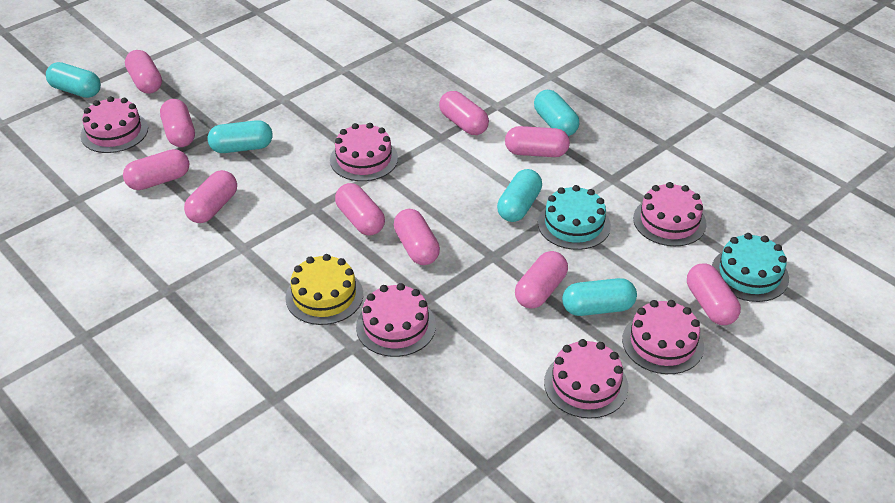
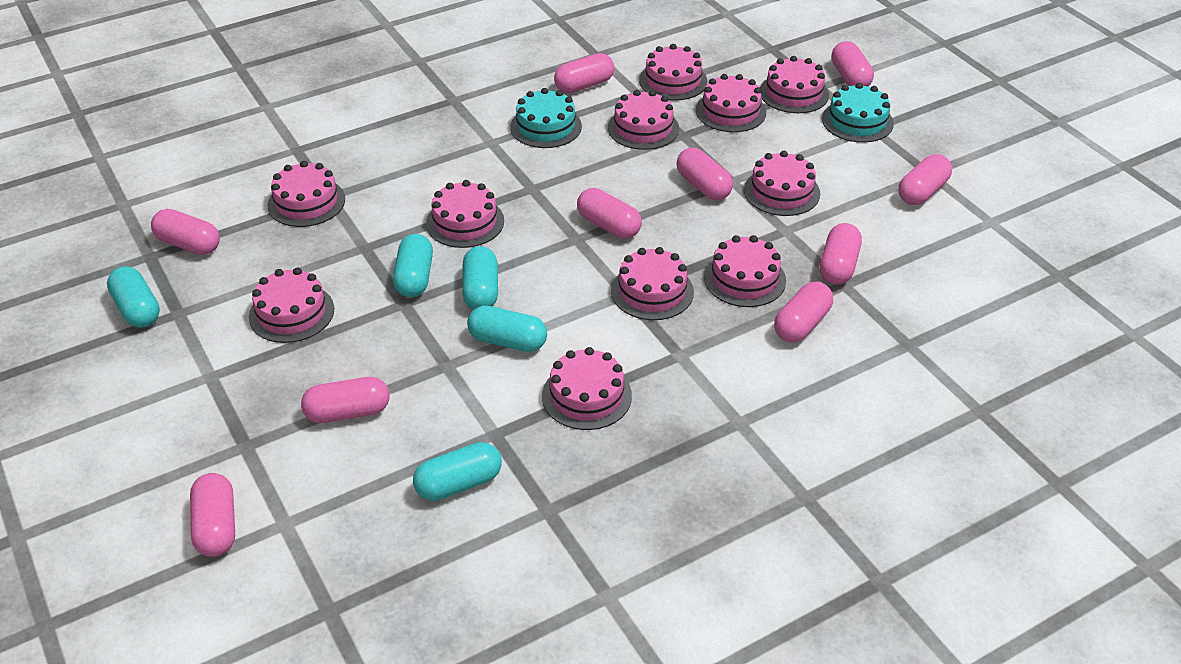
pink cake: [80,96,148,153] [330,123,398,181] [356,283,436,357] [544,339,628,419] [622,300,704,374] [633,182,707,246] = 6 -> [249,268,334,343] [268,161,345,227] [426,180,504,248] [542,347,632,430] [608,90,679,150] [611,247,694,320] [639,44,707,101] [696,74,766,132] [704,235,786,307] [744,151,820,216] [760,56,829,113] = 11
yellow cake: [285,254,363,325] = 1 -> none = 0

